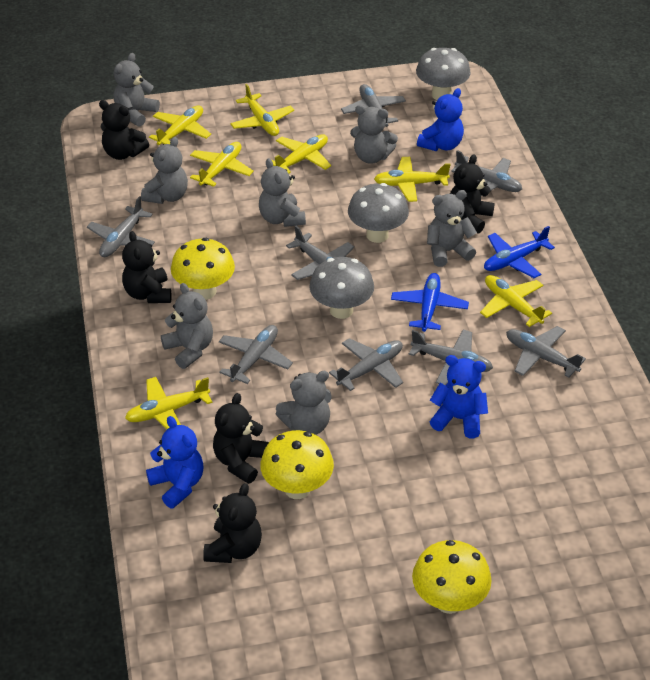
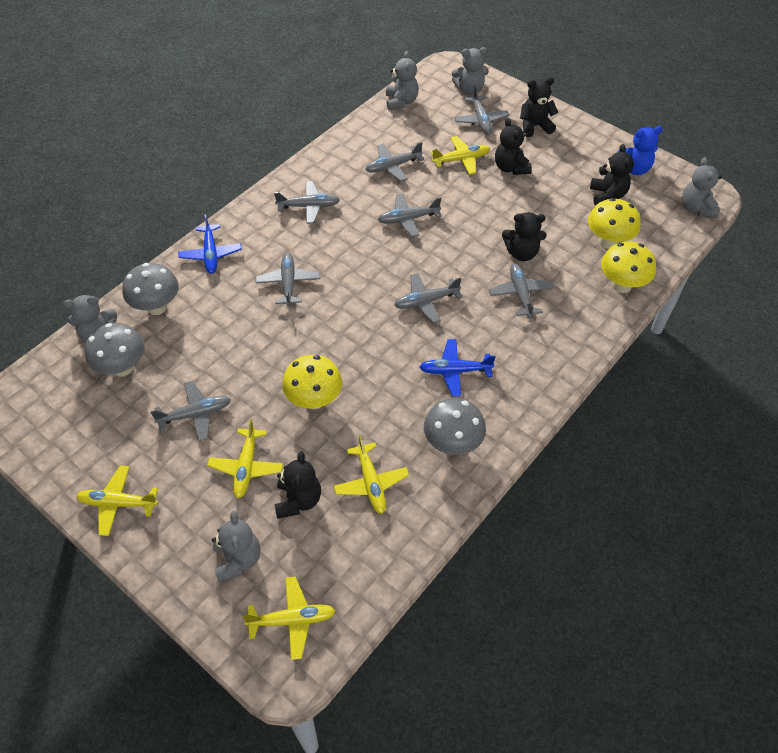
blue teddy bear: [146,416,204,509] [417,88,464,151] [430,355,488,438] = 3 -> [618,126,663,175] = 1
grey teddy bear: [114,53,160,127] [141,137,188,204] [161,283,213,369] [259,158,306,227] [276,371,332,435] [350,105,398,164] [427,190,477,267] = 7 -> [63,295,117,343] [212,511,260,584] [386,51,419,111] [452,47,489,95] [682,157,722,218] = 5
yellow plane: [125,377,213,429] [149,105,211,145] [190,142,254,187] [230,84,294,136] [272,134,331,173] [374,157,451,202] [480,275,552,327] = 7 -> [76,465,158,536] [207,419,283,498] [242,576,335,660] [334,435,409,514] [431,136,490,175] = 5

